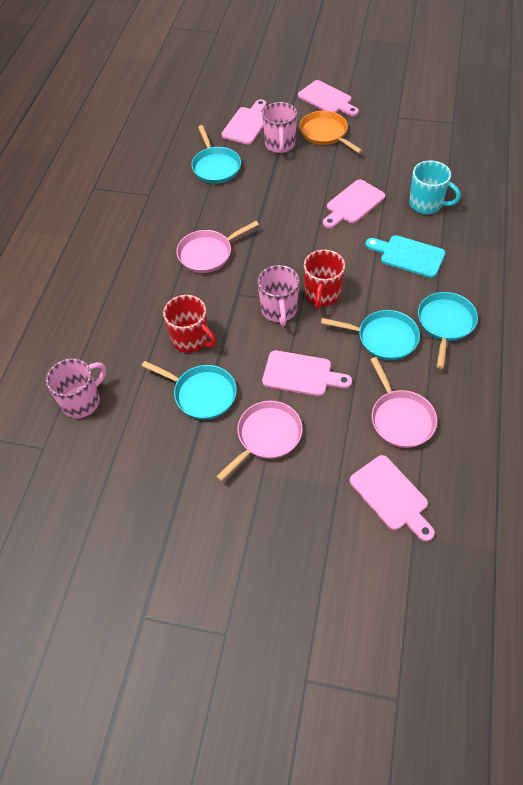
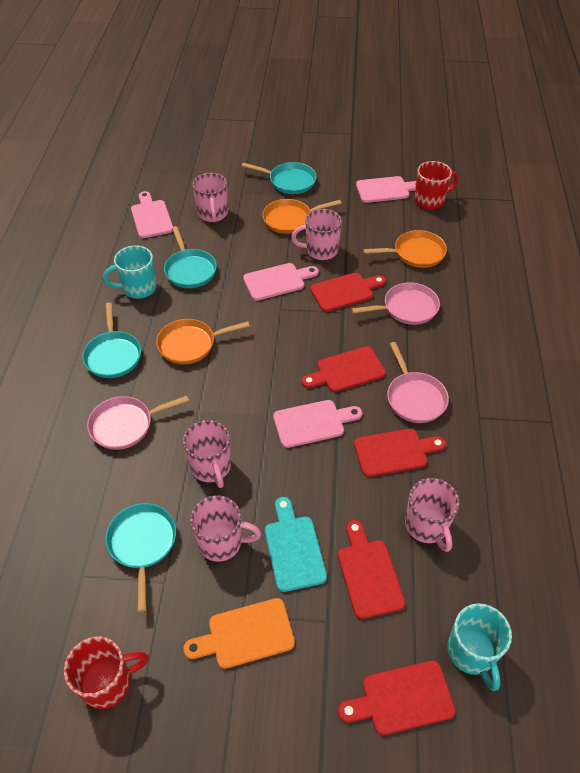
orange cutting board: none = 0 -> [184,598,295,669] = 1
orange pan: [300,111,363,153] = 1 -> [156,319,250,364] [262,199,341,234] [363,230,447,268] = 3
pink cutting board: [222,99,267,144] [262,350,352,396] [298,80,359,116] [323,179,385,228] [349,455,435,542] = 5 -> [131,191,173,238] [243,263,319,301] [273,400,362,448] [356,176,416,203] = 4
pink mug: [46,358,107,418] [258,265,300,326] [262,102,297,153] = 3 -> [183,420,231,488] [190,495,261,562] [192,173,228,222] [291,209,342,260] [405,478,460,552] = 5
red cutting board: none = 0 -> [301,346,386,392] [310,273,386,312] [338,520,405,619] [338,660,455,735] [354,429,446,477] = 5
turquoise mug: [409,160,461,214] = 1 -> [103,245,157,299] [447,603,512,691] = 2

